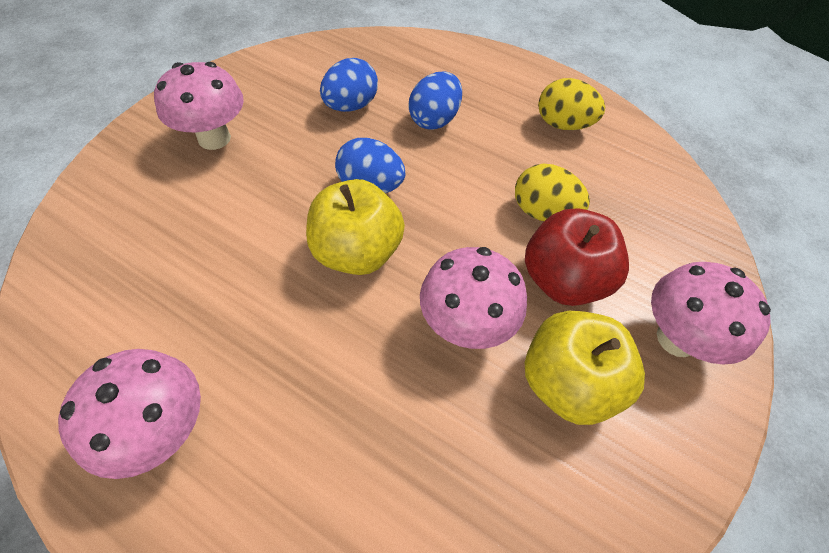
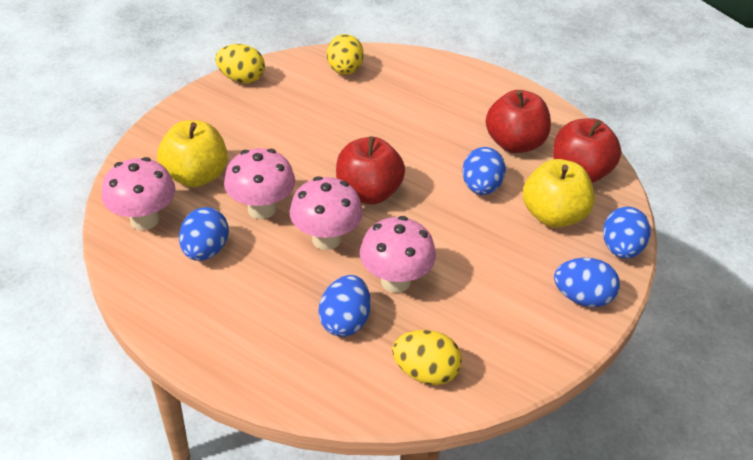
blue egg: [320,58,378,112] [335,138,406,193] [409,72,462,130] = 3 -> [179,207,229,261] [319,275,371,337] [462,147,506,195] [554,258,620,307] [603,206,651,259] = 5
red apple: [525,208,629,306] = 1 -> [336,136,405,204] [486,90,551,153] [553,118,621,183] = 3
yellow egg: [515,164,590,221] [538,78,605,130] = 2 -> [215,44,265,84] [327,34,364,75] [392,330,462,385] = 3

